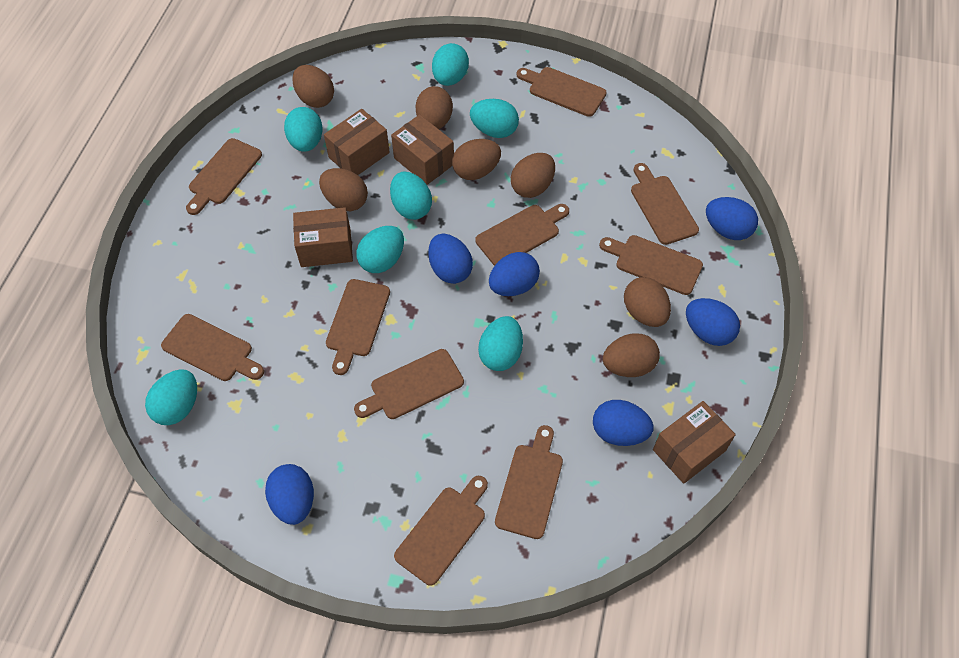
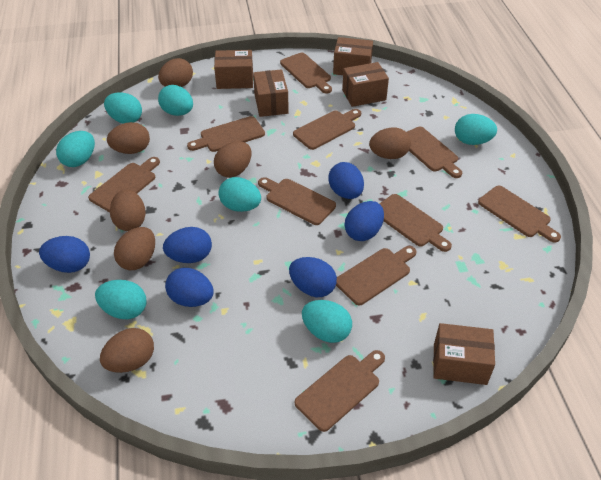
brown box: [293,207,353,267] [324,109,390,175] [391,114,454,185] [653,401,736,484] = 4 -> [214,50,253,89] [253,69,289,117] [333,37,373,75] [342,62,389,107] [433,323,495,385] = 5

